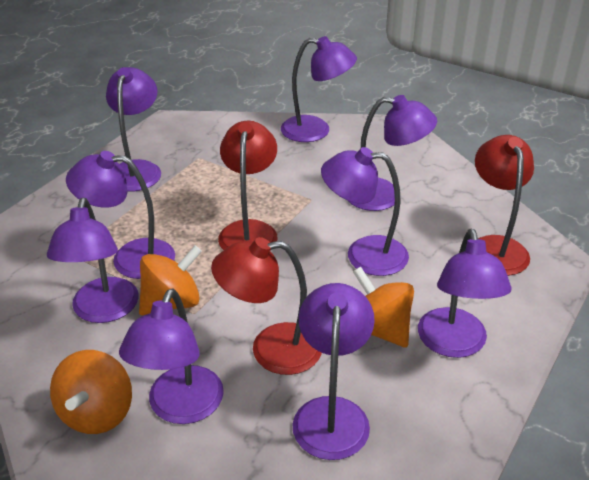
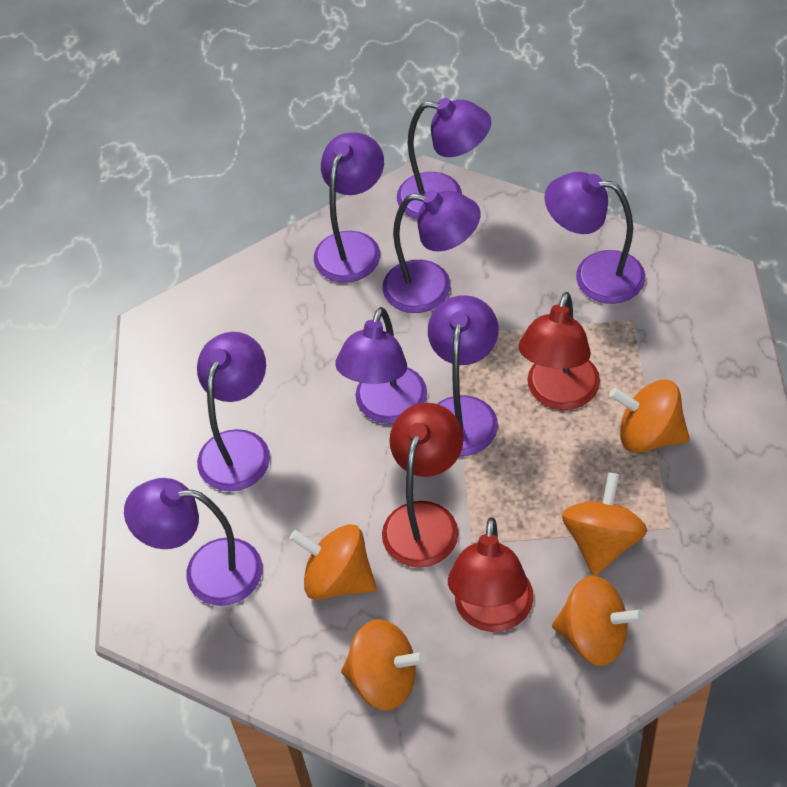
orange spinning top: [50,350,132,434] [139,246,202,315] [353,267,414,348] = 3 -> [289,524,377,600] [341,619,427,711] [552,576,644,666] [562,472,647,576] [610,379,690,453] = 5
purple lamp: [47,198,139,323] [66,151,175,279] [106,67,161,192] [119,289,224,424] [281,36,357,142] [293,283,375,460] [321,147,409,276] [349,95,437,211] [418,229,512,358] = 9 -> [124,478,263,606] [197,332,270,492] [314,133,384,283] [335,307,427,424] [382,190,481,313] [397,98,491,220] [428,295,499,456] [544,172,645,304] = 8

